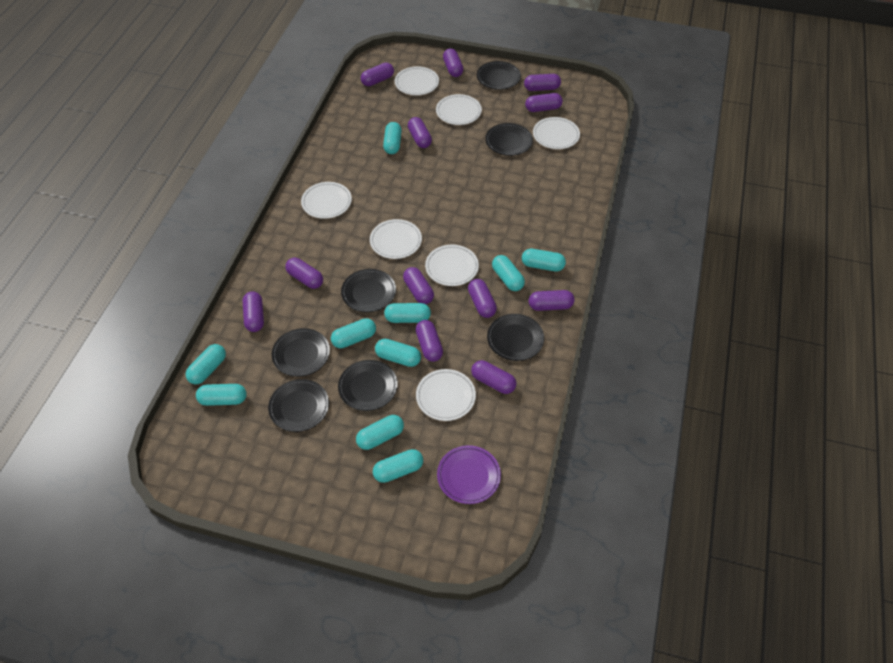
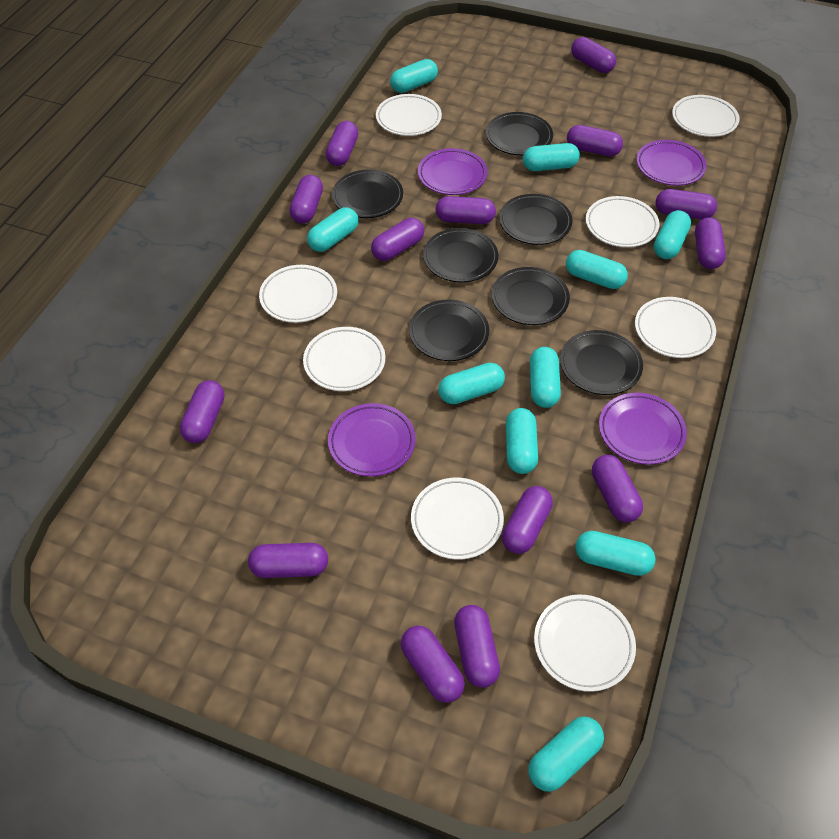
purple capsule: [243,291,264,332] [285,258,323,289] [361,62,394,86] [403,267,434,304] [408,117,432,148] [416,320,443,362] [443,48,463,77] [468,279,497,318] [471,360,516,394] [524,74,561,91] [525,93,563,112] [529,290,575,311] = 12 -> [180,380,225,443] [248,543,328,578] [289,175,323,223] [326,121,358,166] [371,218,424,261] [401,626,465,703] [435,196,496,224] [454,605,500,688] [502,486,553,554] [567,125,623,157] [571,37,616,73] [592,455,643,522] [656,189,717,219] [695,217,726,269] = 14
purple plate: [437,445,501,504] = 1 -> [328,403,416,477] [418,148,488,195] [599,393,687,465] [636,140,707,186] = 4
white plate: [301,182,352,219] [370,219,422,259] [395,66,439,95] [416,369,476,421] [425,244,479,286] [436,94,482,125] [533,117,580,149] = 7 -> [259,265,337,323] [303,327,385,391] [376,94,442,136] [411,478,504,560] [534,595,636,692] [586,196,660,247] [635,297,716,358] [672,95,739,137] = 8

